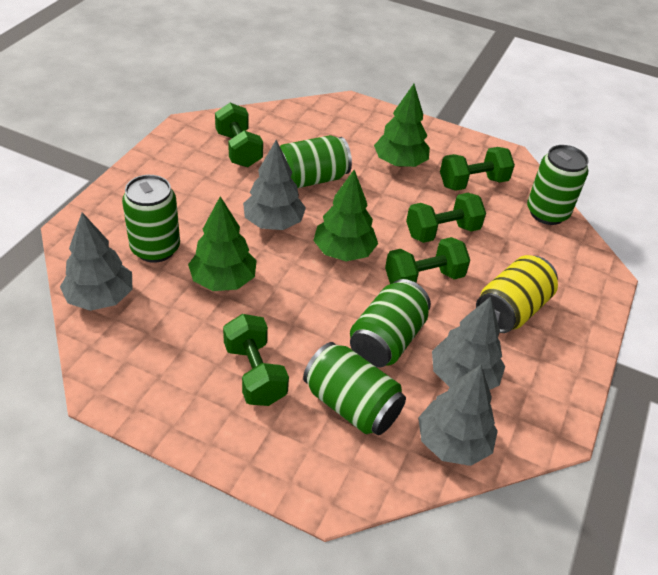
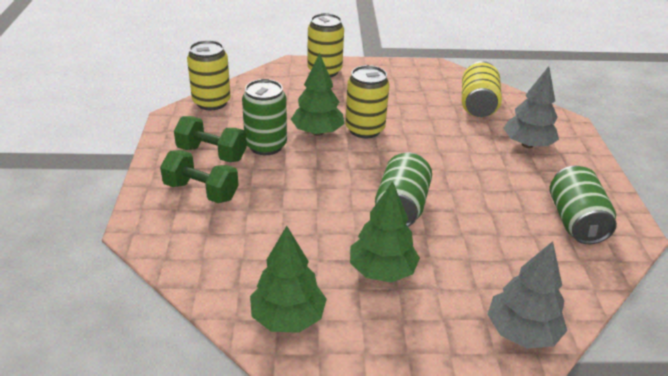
green can: [122,175,180,263] [280,135,352,188] [303,342,406,435] [350,279,431,368] [527,145,589,225] = 5 -> [242,79,287,155] [375,153,432,227] [550,166,617,244] = 3
green dumbbell: [215,103,263,167] [223,314,289,406] [385,237,470,284] [406,193,486,243] [440,147,515,191] = 5 -> [160,150,239,203] [174,116,247,162] = 2
grey tree: [60,212,132,311] [243,140,306,230] [418,365,498,466] [432,296,505,390] = 4 -> [487,241,567,348] [503,66,559,148] = 2
yellow can: [476,255,558,333] = 1 -> [187,40,231,110] [307,13,344,77] [345,65,390,138] [462,61,502,117] = 4

